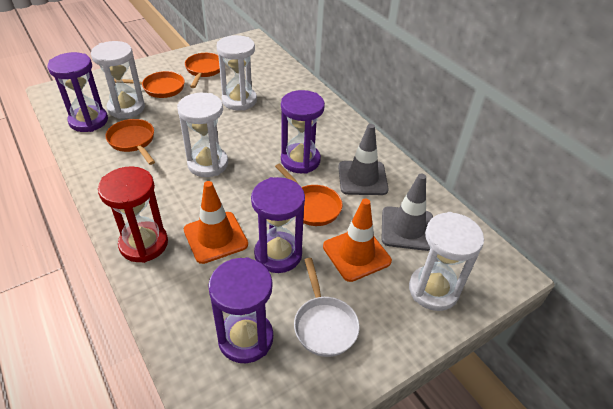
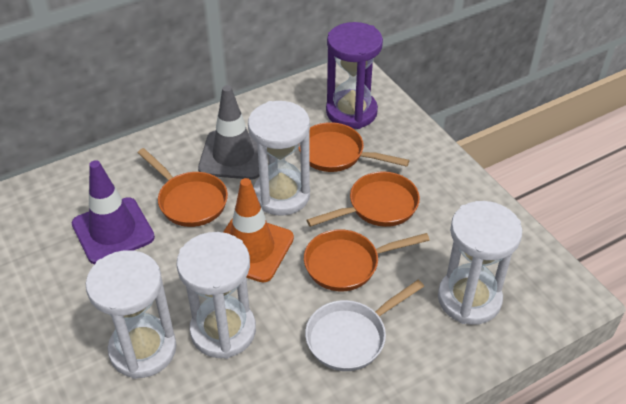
grey traffic cone: [338,124,389,195] [382,174,433,251] = 2 -> [198,85,259,180] = 1
orange traffic cone: [184,181,248,264] [323,199,392,282] = 2 -> [223,178,294,282] = 1
purple hourglass: [47,52,108,132] [208,257,273,363] [251,177,305,273] [281,90,325,174] = 4 -> [326,22,383,129] = 1
purple traffic cone: none = 0 -> [72,160,155,264] = 1
red hourglass: [98,166,168,263] = 1 -> none = 0

